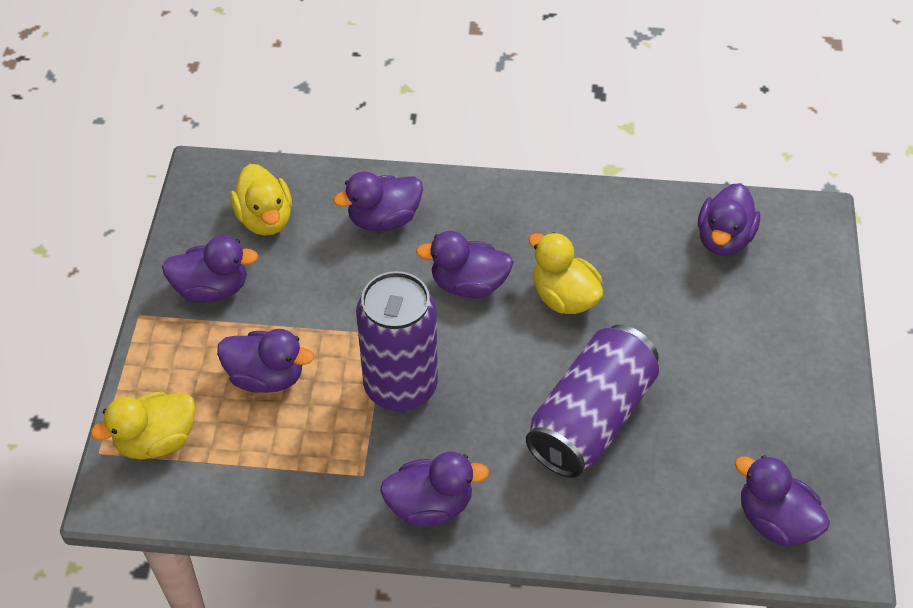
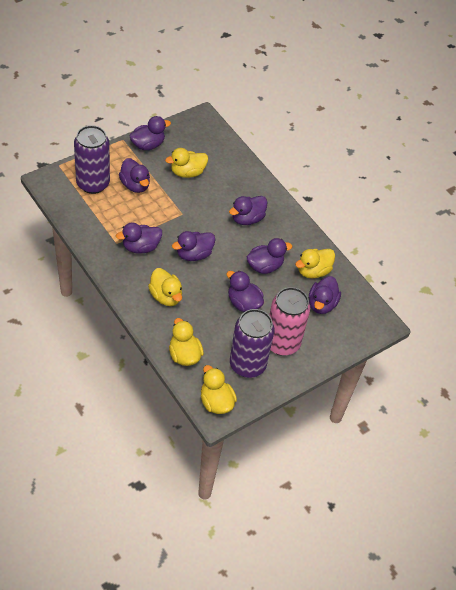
pink can: none = 0 -> [269,287,310,356] = 1
purple duck: [162,235,258,303] [217,329,314,393] [333,172,423,231] [380,452,489,527] [416,231,513,298] [698,183,760,256] [735,455,830,546] = 7 -> [116,222,162,254] [119,158,150,193] [129,116,171,150] [172,231,216,261] [226,271,264,312] [229,196,267,225] [247,238,292,274] [309,276,341,314] = 8
yellow duck: [91,391,196,460] [231,164,292,236] [528,232,603,314] = 3 -> [148,268,182,306] [165,148,208,178] [169,318,204,366] [201,365,237,414] [295,249,335,278] = 5

